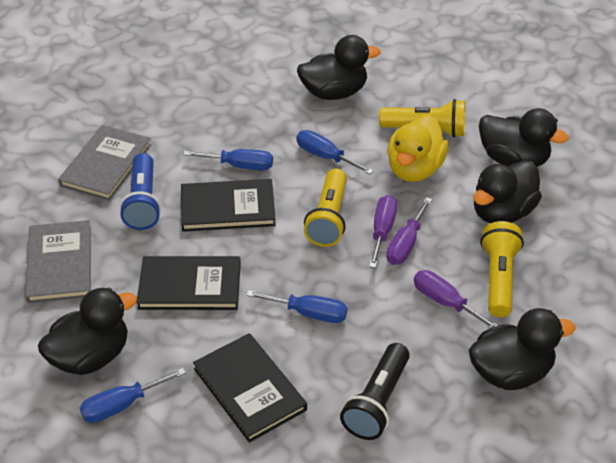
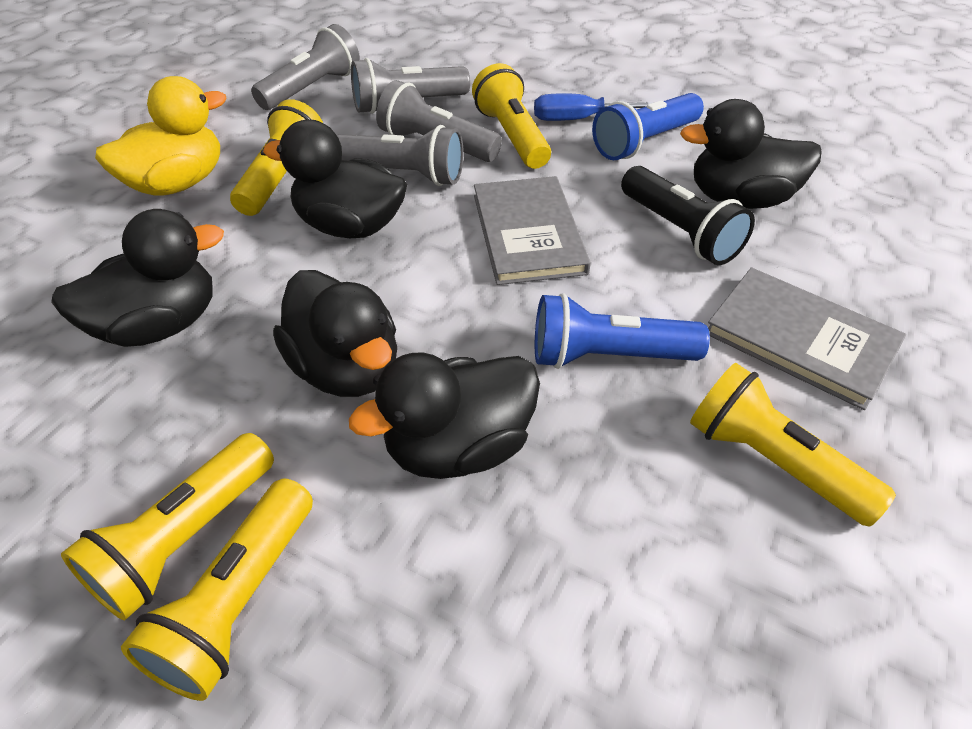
black book: [136,256,241,310] [181,179,276,232] [193,333,307,443] = 3 -> none = 0
blue flashlight: [119,153,161,230] = 1 -> [535,293,710,369] [592,93,704,160] = 2
blue screwdriver: [80,368,186,423] [183,149,273,171] [246,290,347,323] [297,130,374,174] = 4 -> [534,93,654,121] = 1
grey flashlight: none = 0 -> [251,24,360,110] [337,125,464,186] [351,58,470,114] [376,80,502,162] = 4
purple screwdriver: [369,195,397,268] [386,197,432,265] [414,270,498,328] = 3 -> none = 0
yellow flashlight: [304,168,347,247] [379,99,465,137] [480,221,524,317] = 3 -> [61,433,274,620] [121,478,313,701] [230,99,323,216] [472,63,551,169] [690,363,896,527] = 5

